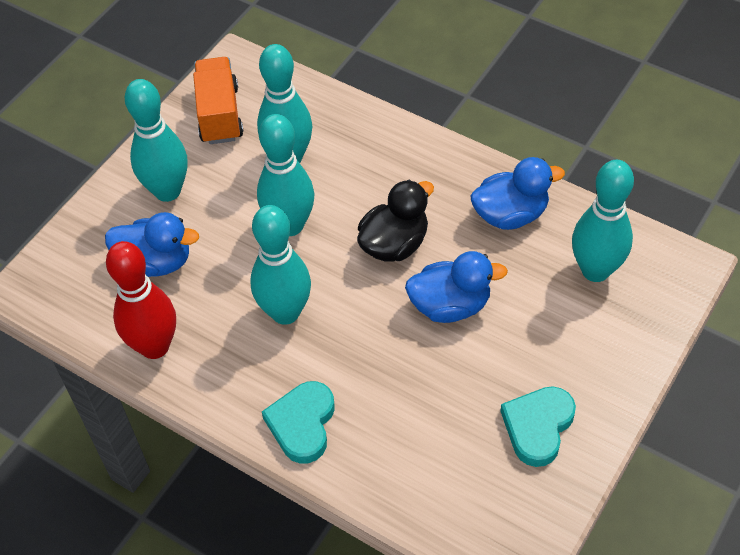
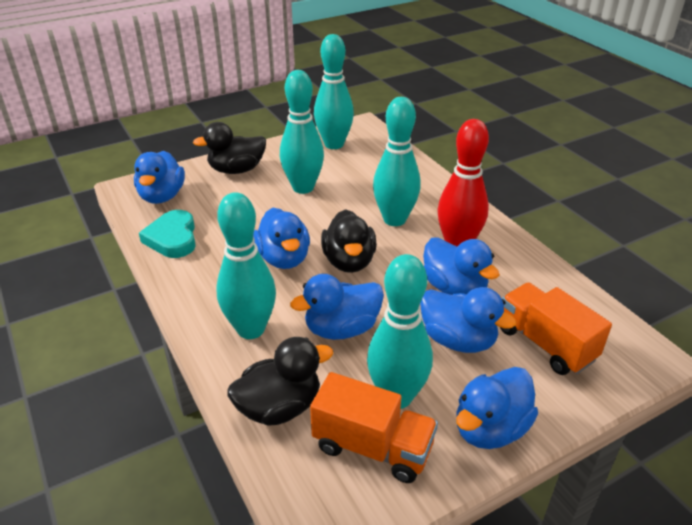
black duck: [357,180,434,262] = 1 -> [193,122,266,174] [227,337,333,425] [321,209,377,273] = 3
blue duck: [105,212,199,277] [405,251,508,323] [470,157,565,230] = 3 -> [134,151,185,204] [253,208,310,269] [290,274,384,340] [420,287,517,353] [423,238,500,295] [456,367,538,449] = 6
orange truck: [193,57,243,144] = 1 -> [310,372,438,483] [500,282,612,375] = 2
turquoise heart: [262,381,335,464] [500,386,576,467] = 2 -> [139,210,196,258] = 1

